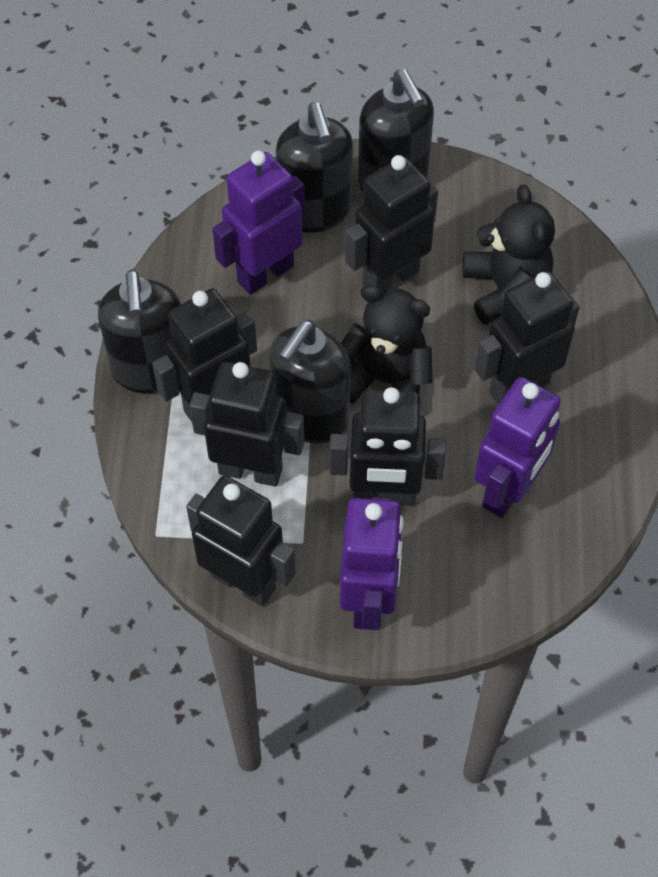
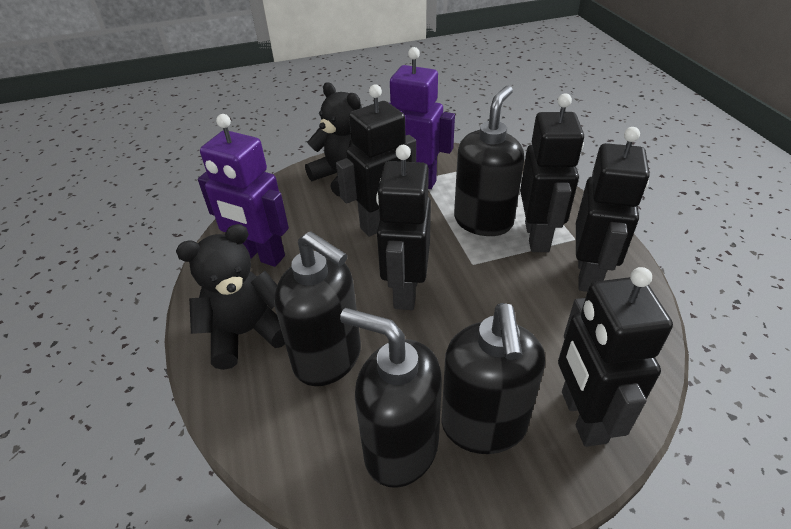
black robot: [152,289,257,422] [186,475,296,606] [189,362,304,487] [330,387,446,506] [345,155,438,291] [475,271,579,405] = 6 -> [336,84,416,237] [376,145,431,310] [520,93,584,252] [558,267,673,447] [576,127,650,292] = 5
purple robot: [212,151,305,295] [340,497,404,630] [475,377,561,518] = 3 -> [198,114,289,267] [388,47,455,189] = 2

